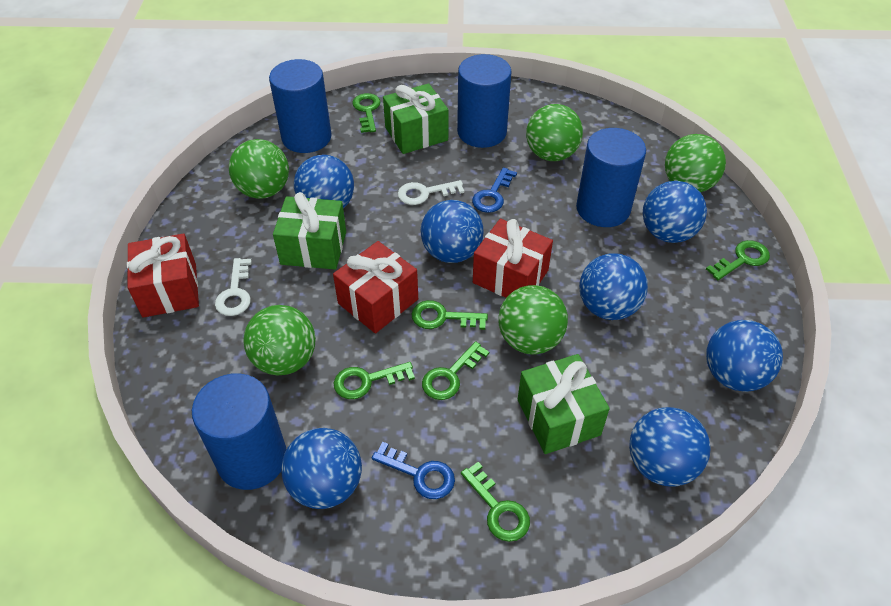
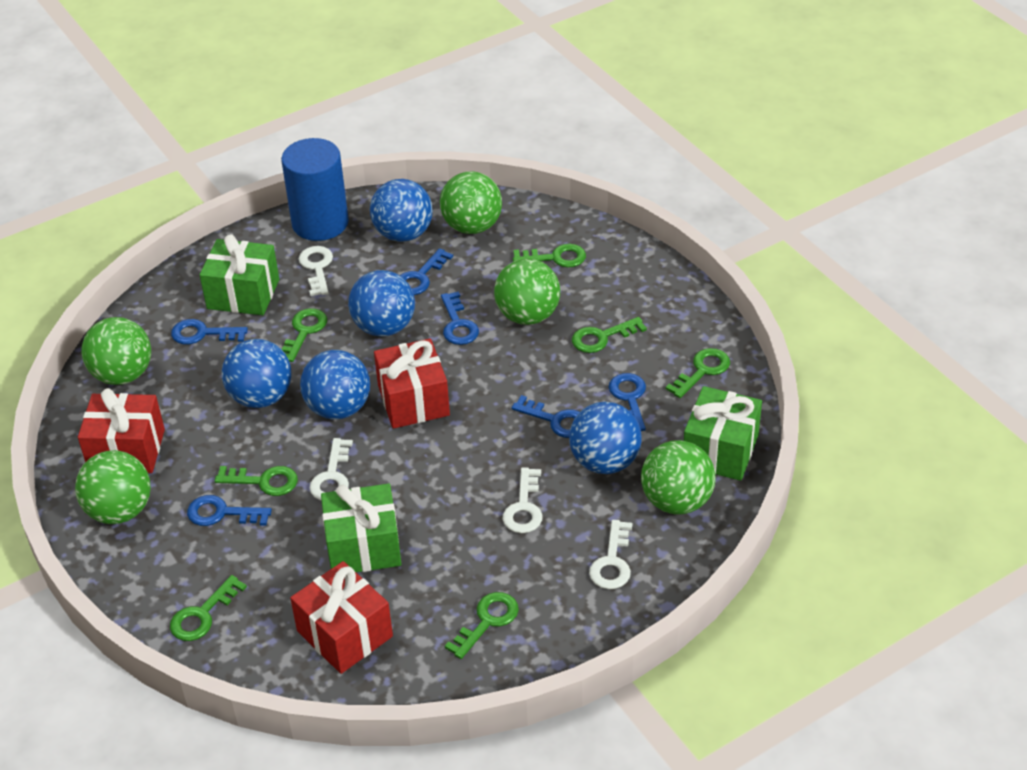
blue ball: [281,428,362,509] [294,155,354,208] [421,200,484,263] [579,253,648,320] [629,407,711,486] [643,181,707,243] [706,320,783,392] = 7 -> [222,339,292,408] [300,350,370,419] [348,270,415,337] [370,179,433,242] [569,402,642,474] = 5
blue cylinder: [192,373,286,490] [269,59,332,153] [457,54,512,148] [576,128,646,227] = 4 -> [281,138,349,241] = 1
blue key: [372,442,455,499] [472,167,517,213] = 2 -> [171,319,248,345] [187,495,272,526] [400,248,453,295] [441,291,479,345] [511,395,580,438] [608,373,646,431] = 6
green key: [334,362,415,399] [352,93,381,133] [411,300,488,330] [422,341,489,400] [461,462,530,542] [706,240,770,280] = 6 -> [170,575,247,641] [214,466,298,496] [282,308,327,362] [445,592,519,659] [513,244,586,268] [572,317,647,353] [666,348,730,398] = 7
white key: [215,258,252,316] [398,180,464,205] = 2 -> [299,246,333,296] [310,438,353,501] [503,468,543,533] [589,520,632,589] = 4

